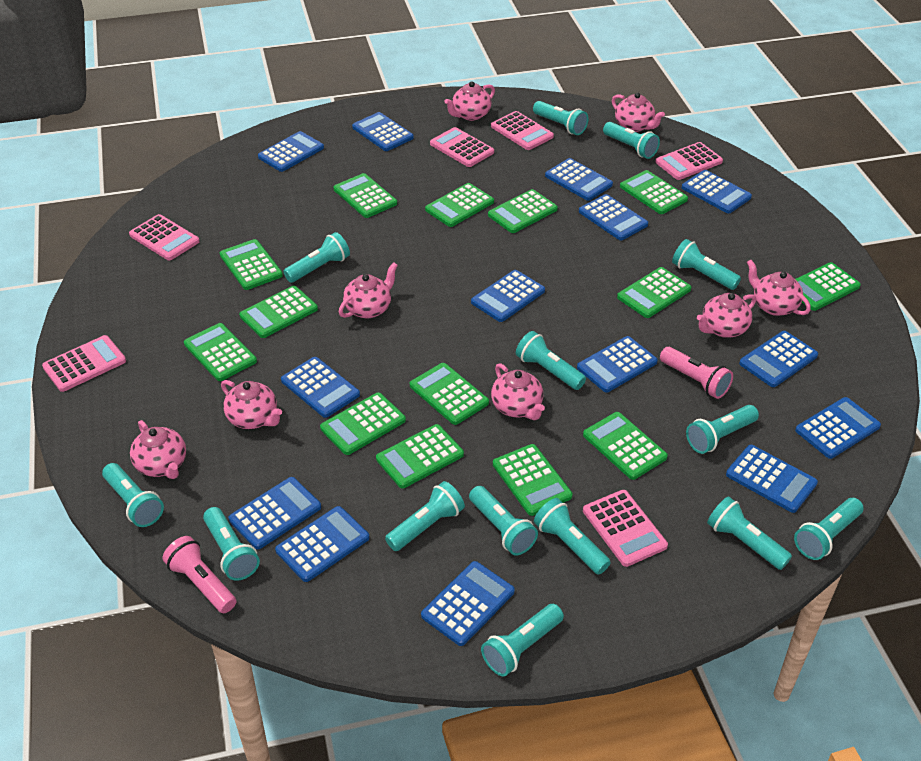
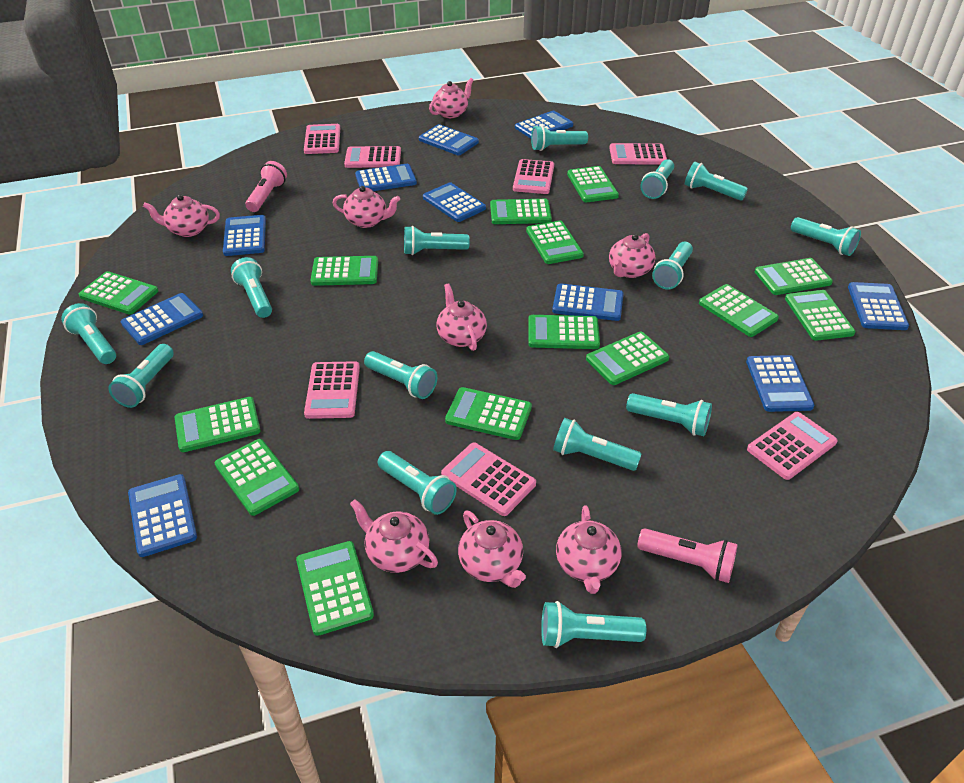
blue calculator: [229,477,321,549] [258,131,324,172] [275,506,370,582] [281,357,360,418] [352,112,414,151] [421,561,515,646] [471,270,545,322] [545,158,613,201] [577,336,658,392] [579,194,648,240] [682,170,752,213] [726,445,818,513] [739,331,818,387] [795,397,881,459] = 14 -> [121,293,203,345] [128,474,197,557] [223,215,266,256] [355,164,417,191] [419,124,479,155] [423,182,486,222] [515,111,573,139] [552,283,623,321] [746,355,814,412] [848,282,909,330] = 10
pink calculator: [42,335,126,392] [129,214,200,261] [430,127,494,167] [491,111,554,150] [583,490,668,567] [655,142,723,180] = 6 -> [304,124,340,154] [304,361,360,419] [344,146,401,168] [441,443,536,516] [513,159,554,194] [610,143,667,165] [747,412,838,480] = 7

